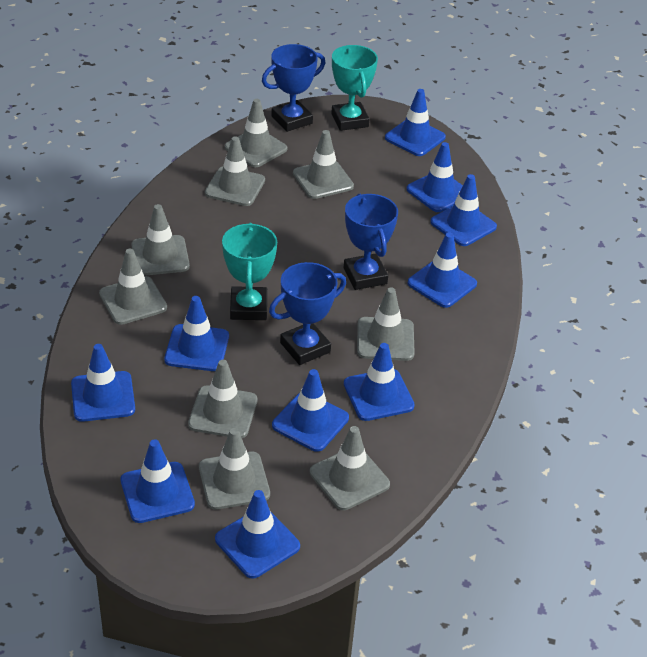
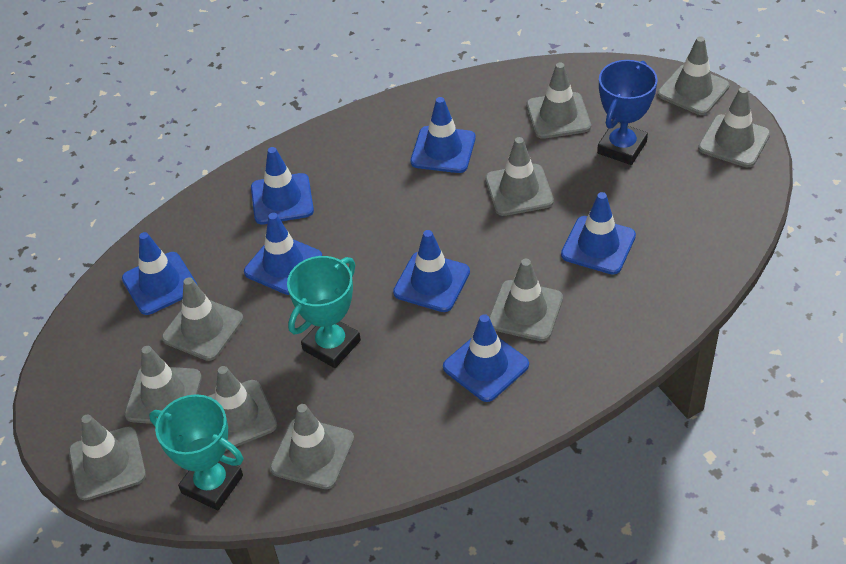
blue traffic cone: [71,344,135,422] [121,439,195,523] [164,296,229,371] [215,490,300,578] [272,369,349,452] [344,343,415,421] [385,89,446,156] [407,142,463,212] [407,232,477,308] [430,174,497,246] = 10 -> [122,232,197,315] [244,213,322,295] [251,147,314,224] [393,230,470,312] [411,97,476,173] [443,314,529,402] [561,192,636,274] = 7
blue trophy: [262,44,325,132] [269,262,346,365] [344,194,398,290] = 3 -> [597,60,658,165] = 1
grey traffic cone: [99,249,167,325] [132,204,190,276] [188,360,257,438] [199,428,270,510] [205,136,265,206] [225,99,287,167] [293,130,354,199] [310,426,390,510] [357,288,415,361] = 9 -> [69,415,146,500] [124,346,202,424] [162,277,243,361] [208,366,277,451] [270,404,354,489] [485,137,554,216] [489,259,563,341] [527,62,591,139] [658,36,730,115] [698,87,770,167] = 10

